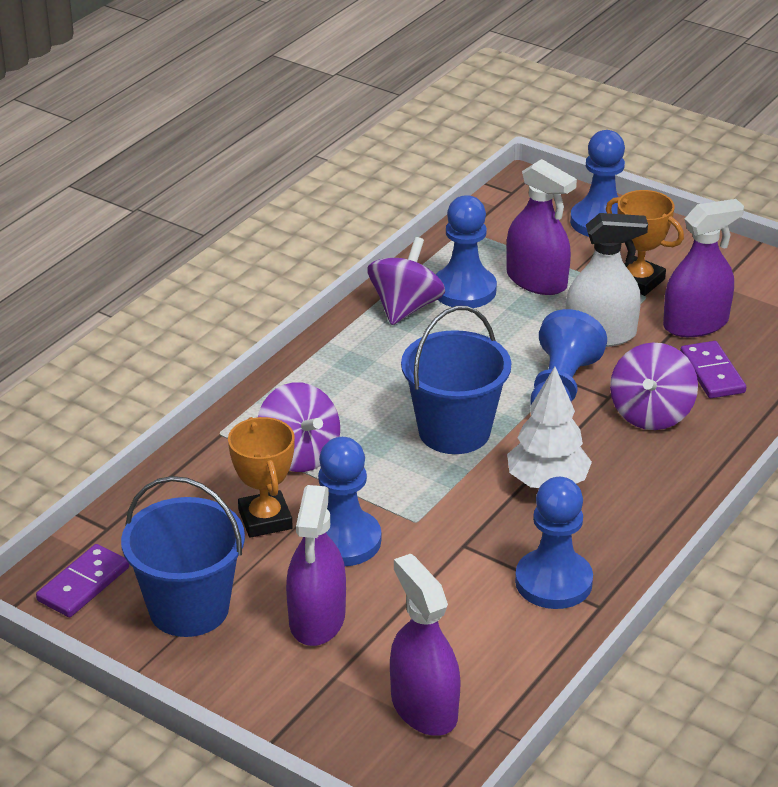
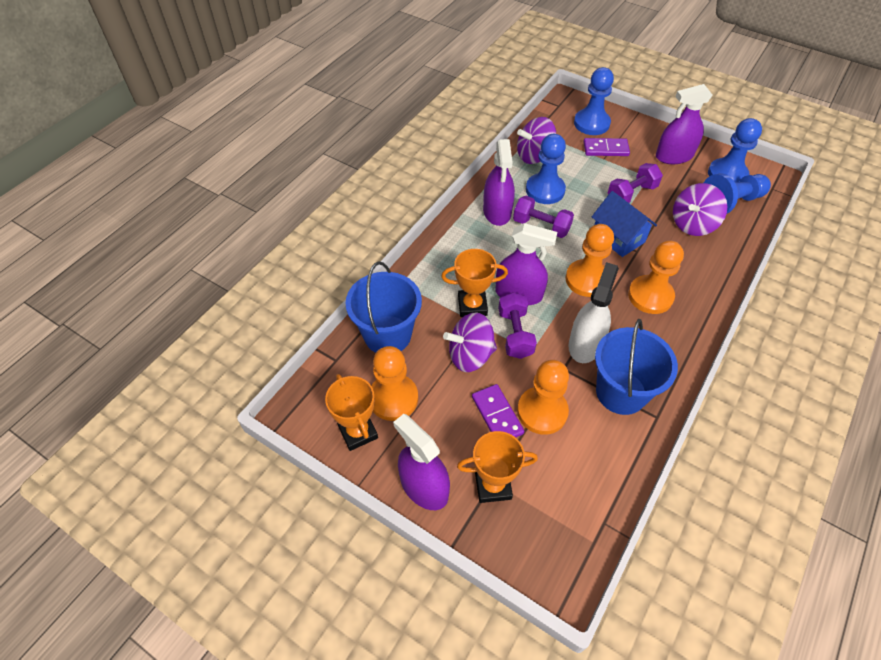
blue house: none = 0 -> [592,191,657,257] = 1
blue pawn: [318,437,381,566] [436,195,497,308] [515,477,593,609] [530,309,607,405] [570,130,625,237] = 5 -> [526,134,566,204] [574,67,614,135] [704,174,771,214] [708,118,762,183] = 4
orange pawn: none = 0 -> [372,346,418,421] [517,360,569,435] [566,224,614,297] [628,241,684,314] = 4
orange trophy: [228,417,295,538] [606,190,684,296] = 2 -> [325,374,378,451] [441,249,508,317] [457,431,538,503] = 3
purple dumbbell: none = 0 -> [498,292,537,359] [513,196,574,238] [608,163,663,203] = 3
white tree: [507,367,592,488] = 1 -> none = 0

